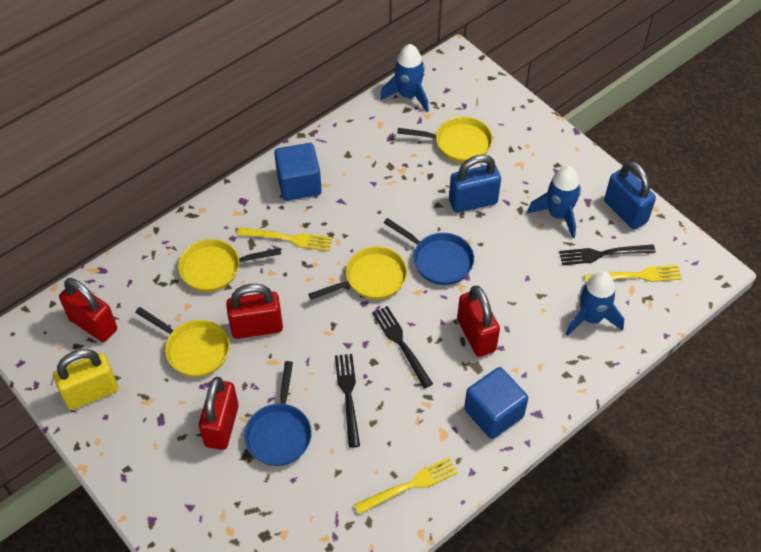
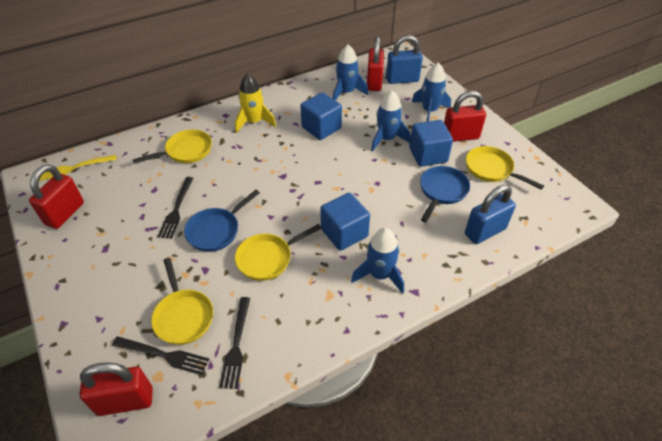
blue cube: [274,143,322,201] [464,367,528,439] = 2 -> [300,92,342,140] [320,193,370,251] [409,120,453,167] = 3
blue rocket: [380,44,429,112] [527,166,581,238] [566,271,624,336] = 3 -> [333,44,368,101] [351,228,404,294] [371,90,411,152] [412,62,451,122] = 4
yellow fork: [237,227,332,251] [354,457,458,514] [584,265,682,283] = 3 -> [39,155,117,181] = 1
yellow padlock: [53,349,118,410] = 1 -> none = 0
yellow rocket: none = 0 -> [235,73,276,133] = 1

